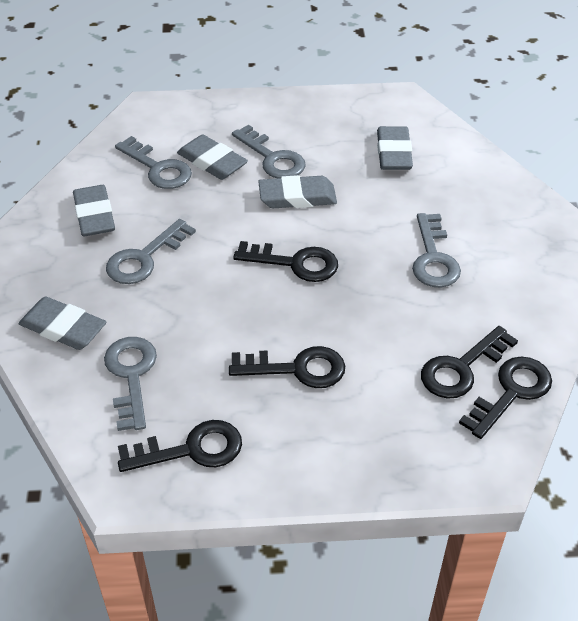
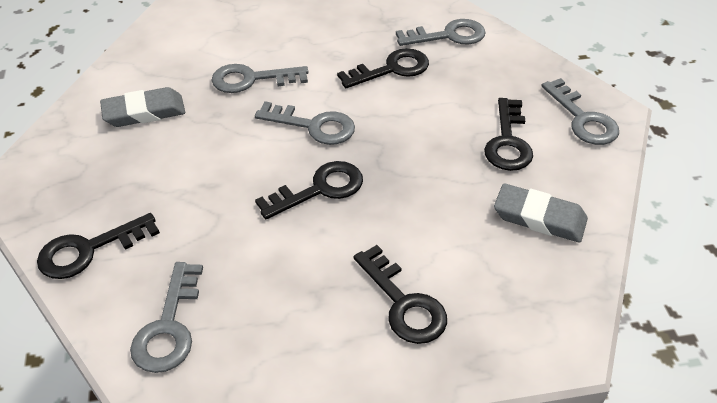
grey eraser: [18,297,106,350] [73,185,115,236] [177,135,248,180] [258,175,337,208] [377,126,413,170] = 5 -> [100,87,186,127] [494,183,588,243] = 2

